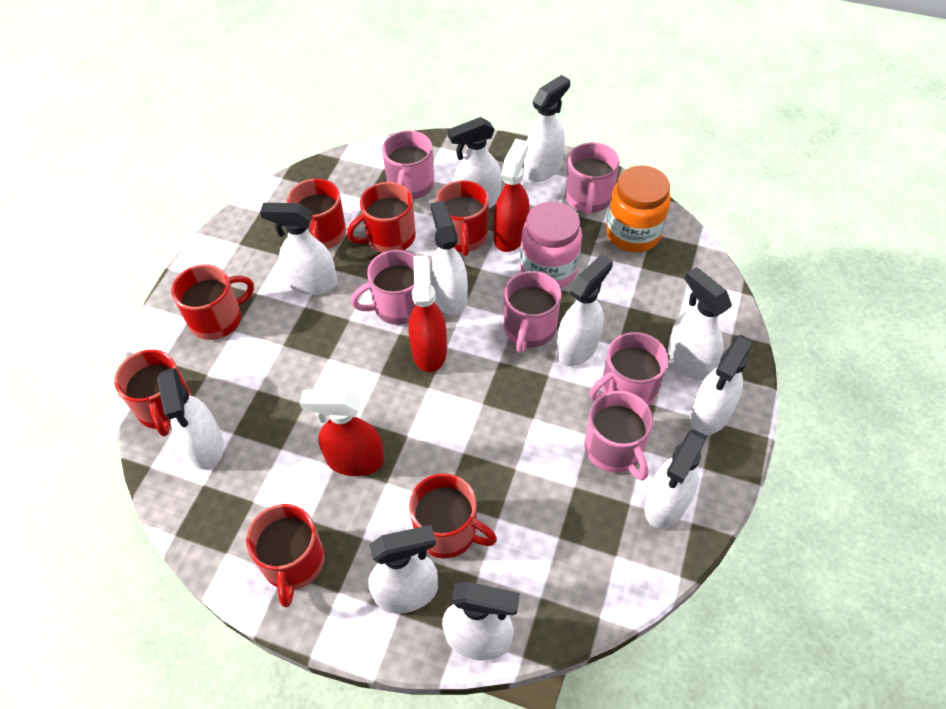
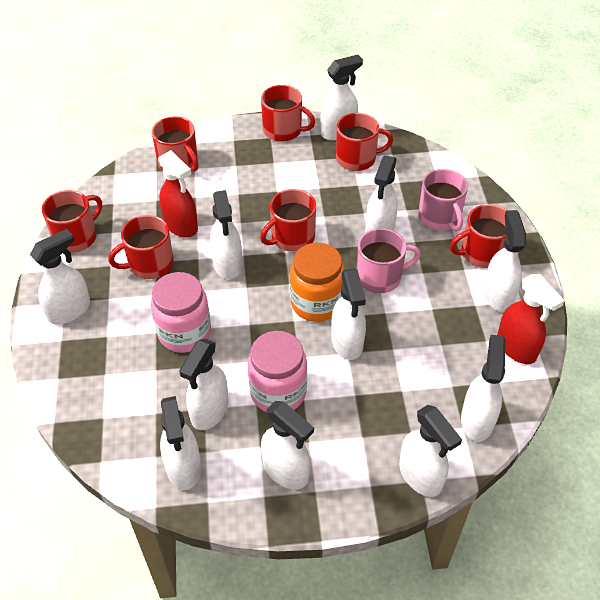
pink jar: [520,201,582,288] = 1 -> [151,272,211,353] [248,331,307,412] = 2
pink mug: [351,250,416,325] [382,130,434,199] [504,271,561,353] [565,142,620,215] [585,391,653,481] [589,332,668,406] = 6 -> [357,228,420,293] [418,169,468,231] = 2
red spray bottle: [300,390,384,476] [408,255,447,372] [493,139,530,252] = 3 -> [158,150,198,238] [497,274,565,364] = 2

